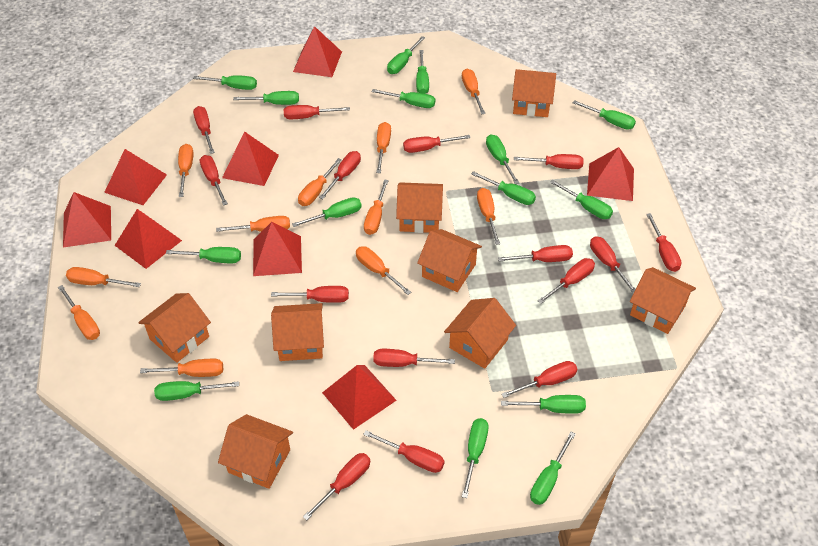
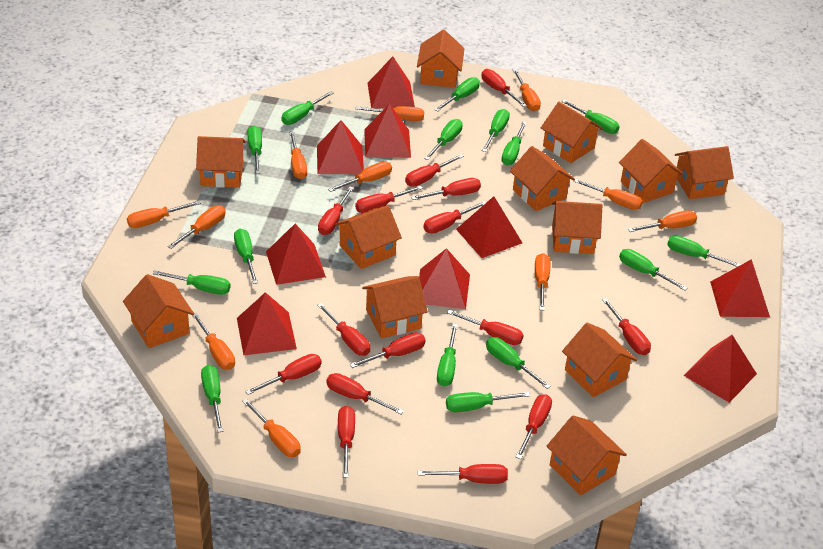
orange house: [138,293,211,363] [218,414,293,489] [271,303,324,361] [396,182,443,233] [417,229,482,292] [444,298,516,369] [512,69,556,117] [630,267,696,334] = 8 -> [123,274,194,348] [196,136,246,188] [335,205,402,269] [362,276,428,338] [417,30,465,88] [510,146,575,211] [541,102,603,163] [546,416,627,496] [552,201,602,254] [562,323,637,397] [619,139,683,203] [675,146,734,199] = 12
red pyramid: [63,192,111,248] [104,149,167,205] [114,209,182,269] [222,131,279,186] [253,222,302,276] [293,26,342,77] [322,365,397,430] [587,147,634,201] = 8 -> [237,292,297,355] [266,223,326,285] [317,120,364,174] [364,104,411,158] [367,56,415,109] [419,248,470,309] [456,196,522,258] [684,335,757,403] [710,259,770,317] = 9

